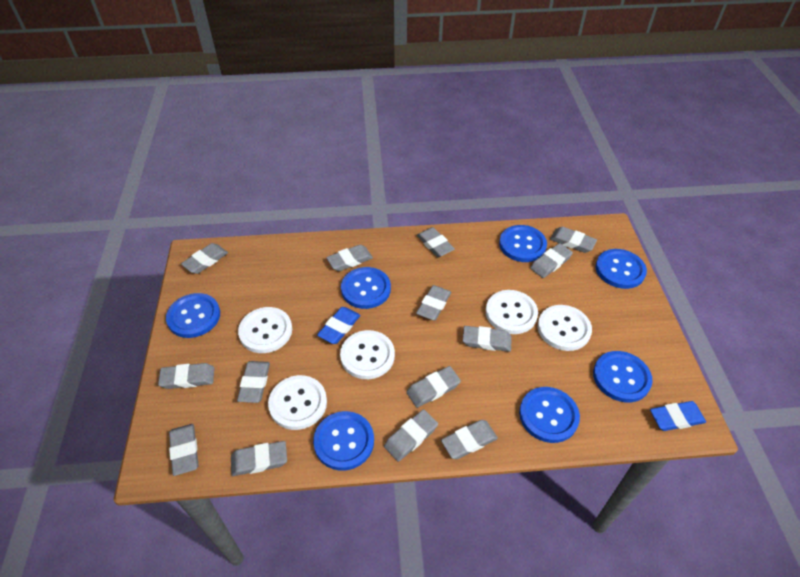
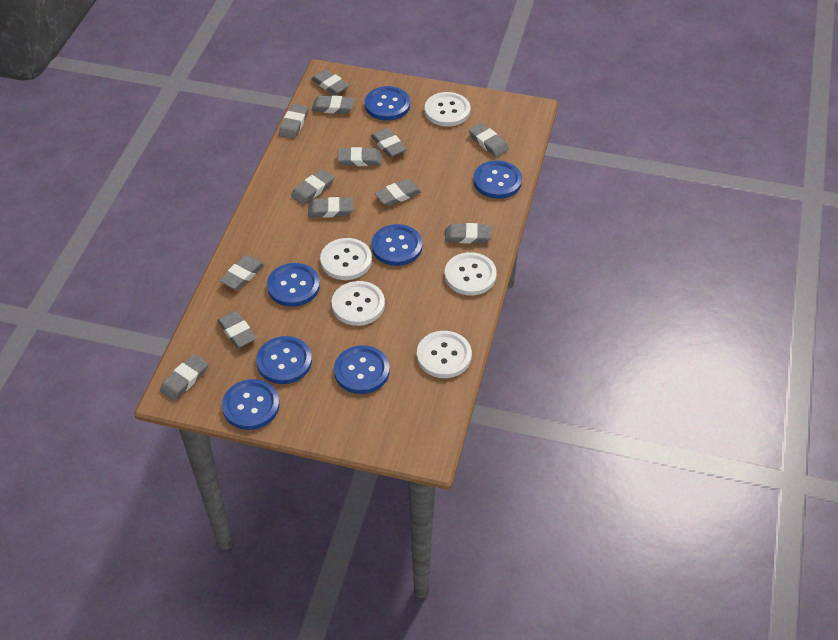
blue eraser: [317,307,361,344] [650,401,706,431] = 2 -> none = 0
grey eraser: [158,363,214,389] [169,424,199,476] [181,243,228,274] [231,441,287,476] [237,361,270,403] [326,244,373,271] [384,409,438,462] [407,366,461,408] [416,285,451,320] [417,227,455,257] [441,420,498,459] [463,326,512,352] [530,243,573,278] [550,227,597,253] = 14 -> [160,354,208,401] [217,311,257,348] [219,255,264,290] [279,103,309,139] [291,169,334,205] [308,197,353,218] [311,69,350,95] [312,95,355,114] [337,147,382,166] [371,128,407,157] [375,179,421,206] [445,223,492,244] [468,123,509,157] = 13

